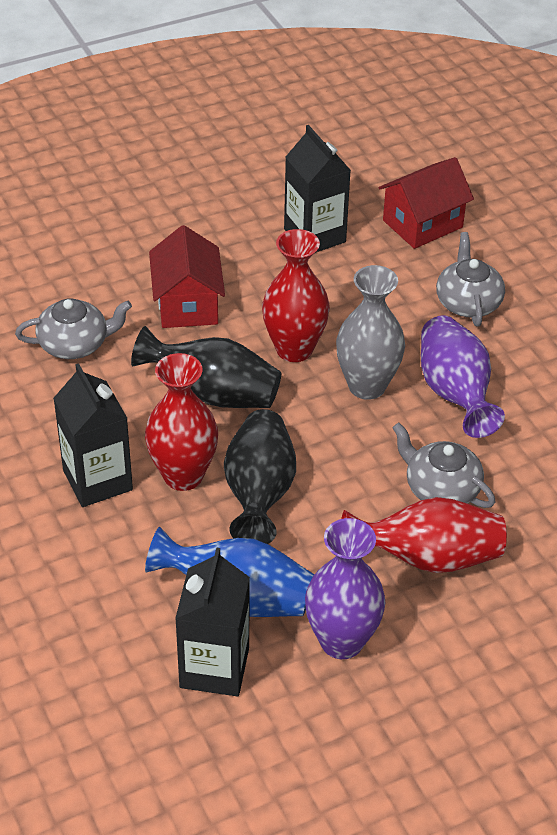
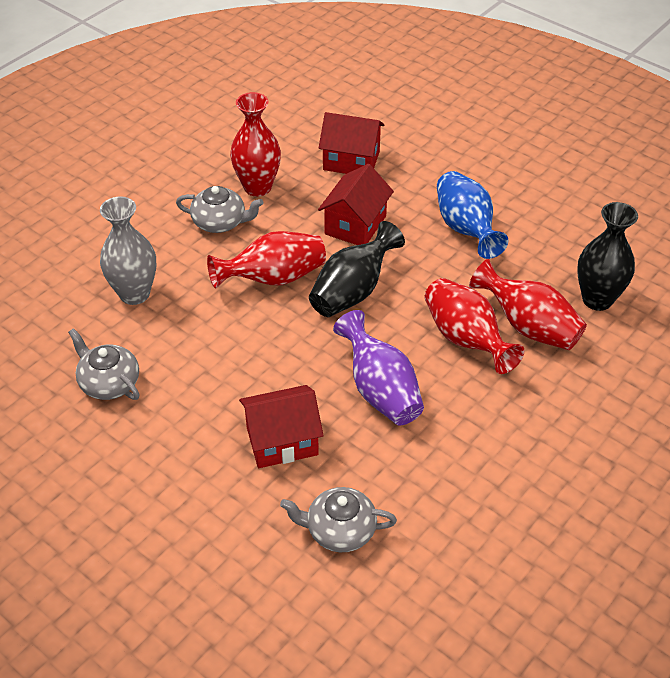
black carton: [53,363,133,507] [175,548,250,696] [284,125,351,253] = 3 -> none = 0
purple vase: [305,518,385,659] [421,315,505,438] = 2 -> [333,310,424,426] = 1
red house: [149,225,225,328] [379,157,474,249] = 2 -> [239,385,324,468] [318,164,394,245] [319,112,385,174] = 3
red vase: [145,353,218,491] [262,229,330,362] [342,497,507,573] = 3 -> [207,231,326,289] [230,92,281,197] [425,278,525,374] [469,259,587,350] = 4

